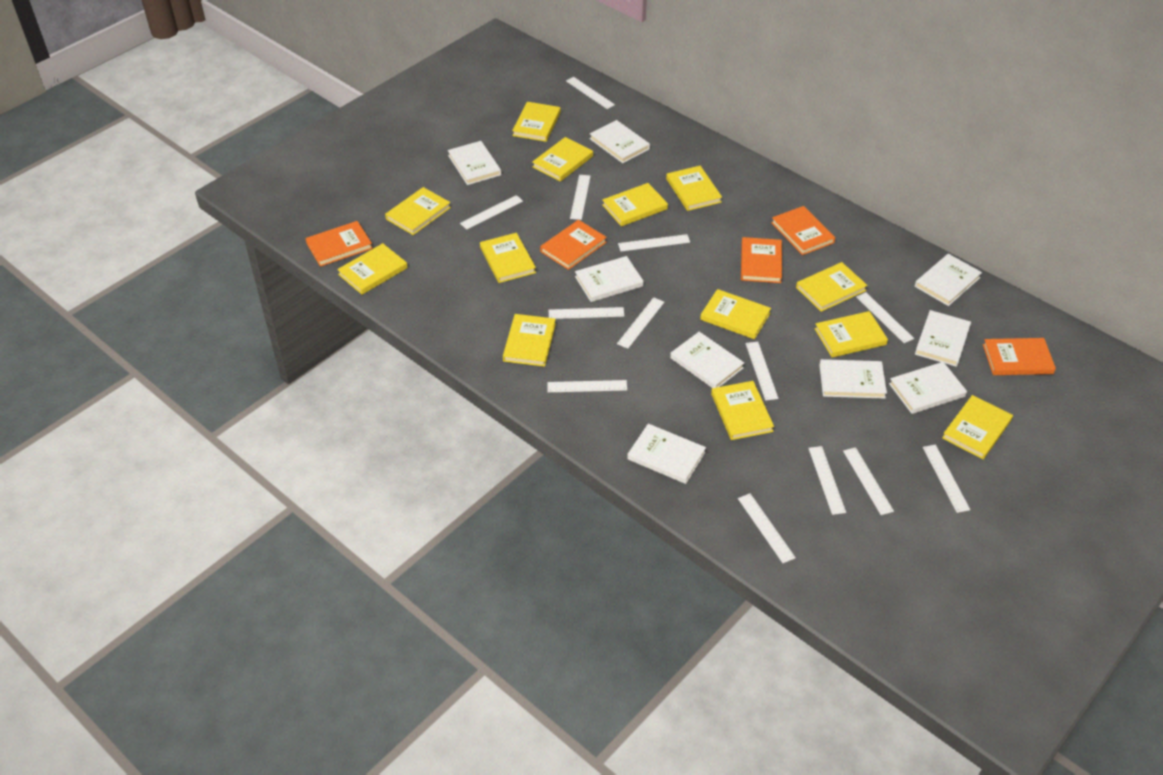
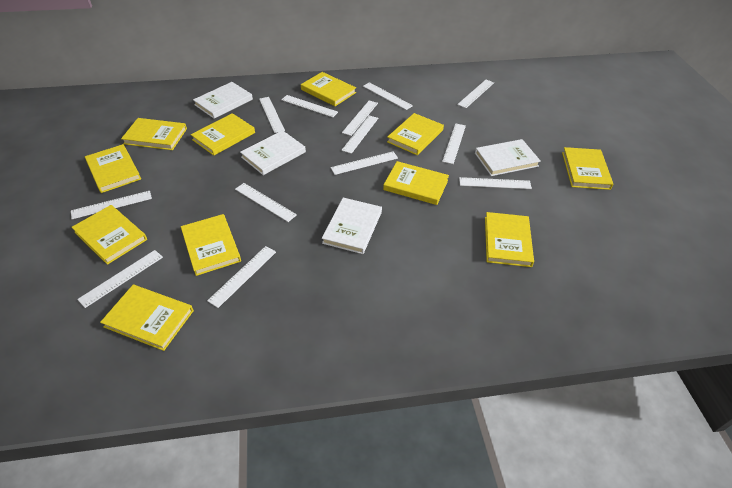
orange book: [305,221,373,267] [540,220,607,270] [741,237,782,283] [771,206,835,255] [983,338,1056,375] = 5 -> none = 0
white book: [448,141,501,185] [575,256,644,302] [590,120,650,163] [627,424,706,484] [670,332,744,388] [819,359,887,399] [889,362,967,414] [915,254,982,306] [915,310,971,367] = 9 -> [193,82,253,119] [240,130,306,175] [322,198,382,254] [475,139,541,176] = 4
yellow book: [337,243,408,295] [385,187,451,235] [480,233,536,283] [503,314,556,367] [512,102,561,142] [532,137,593,182] [602,183,668,226] [666,166,722,211] [700,289,771,339] [711,381,774,440] [796,262,868,312] [815,311,888,357] [942,395,1013,459] = 13 -> [71,205,147,265] [85,144,141,193] [100,285,194,351] [121,118,187,150] [181,214,241,276] [191,113,255,156] [301,72,356,106] [383,161,449,205] [387,113,444,155] [485,212,534,267] [562,147,614,190] = 11

